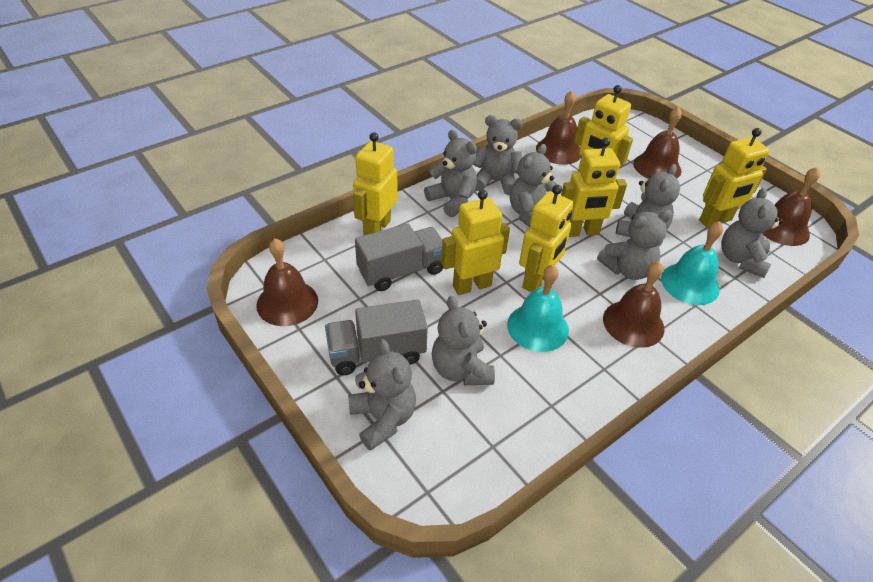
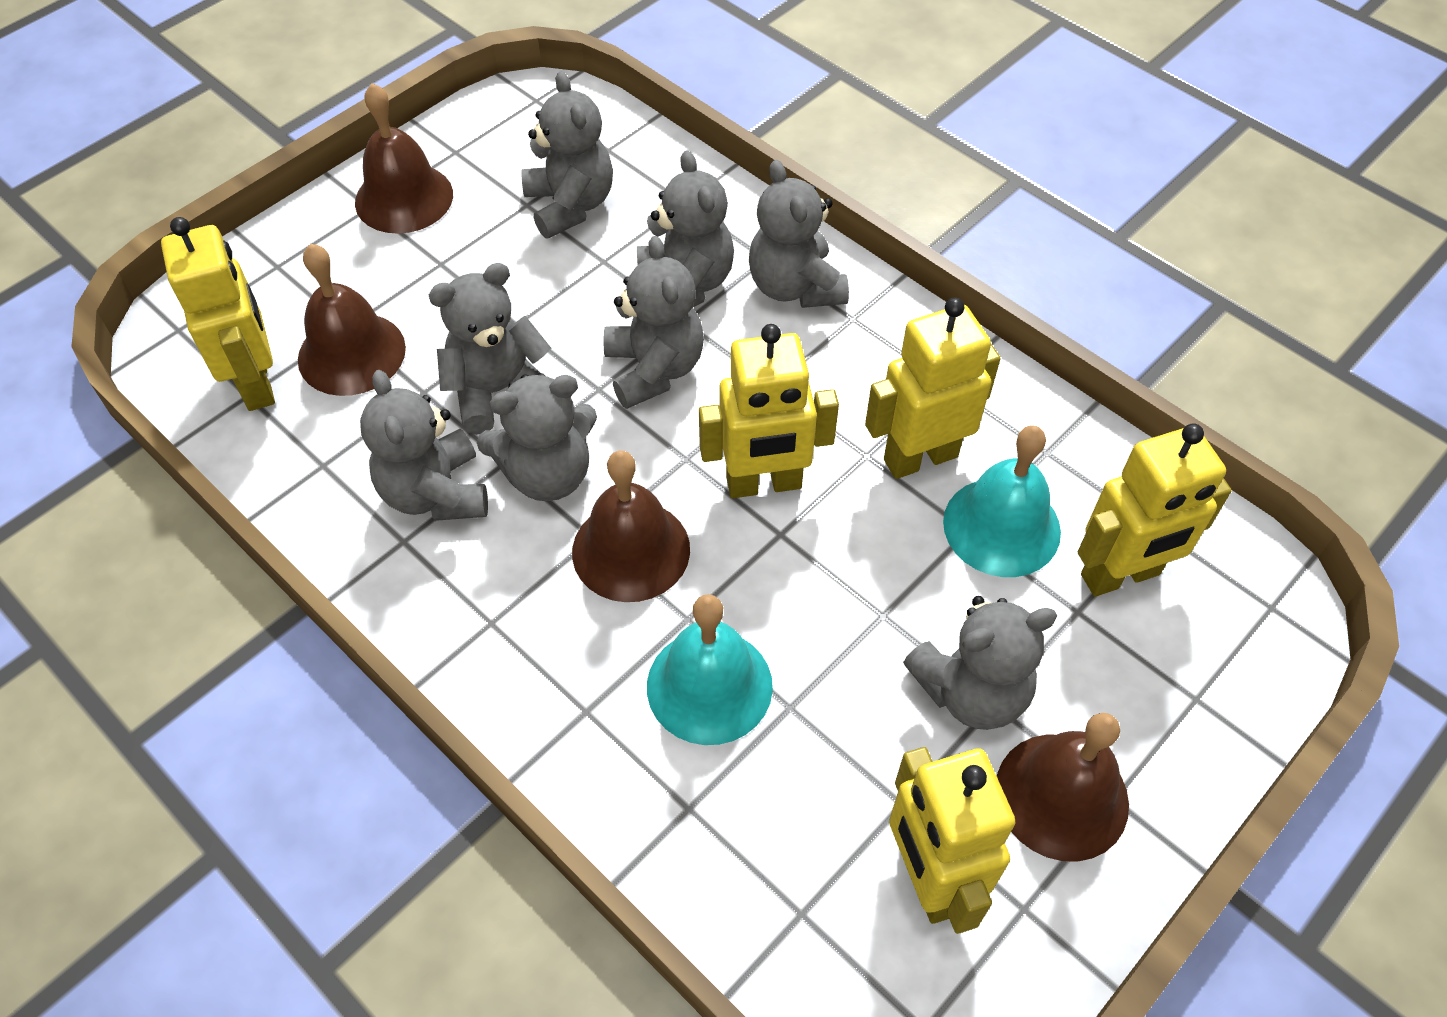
brown bell: [256,238,318,326] [536,90,581,165] [603,261,664,348] [633,107,682,179] [763,167,820,246] = 5 -> [298,244,406,396] [355,83,453,234] [572,451,690,602] [997,713,1129,862] = 4
grey truck: [325,299,428,375] [355,223,444,291] = 2 -> none = 0
yellow robot: [353,132,398,235] [441,190,510,295] [519,185,574,292] [561,138,627,237] [574,85,633,165] [699,128,769,228] = 6 -> [161,217,275,411] [699,324,839,498] [865,298,1001,479] [889,747,1016,934] [1078,423,1232,596] = 5

